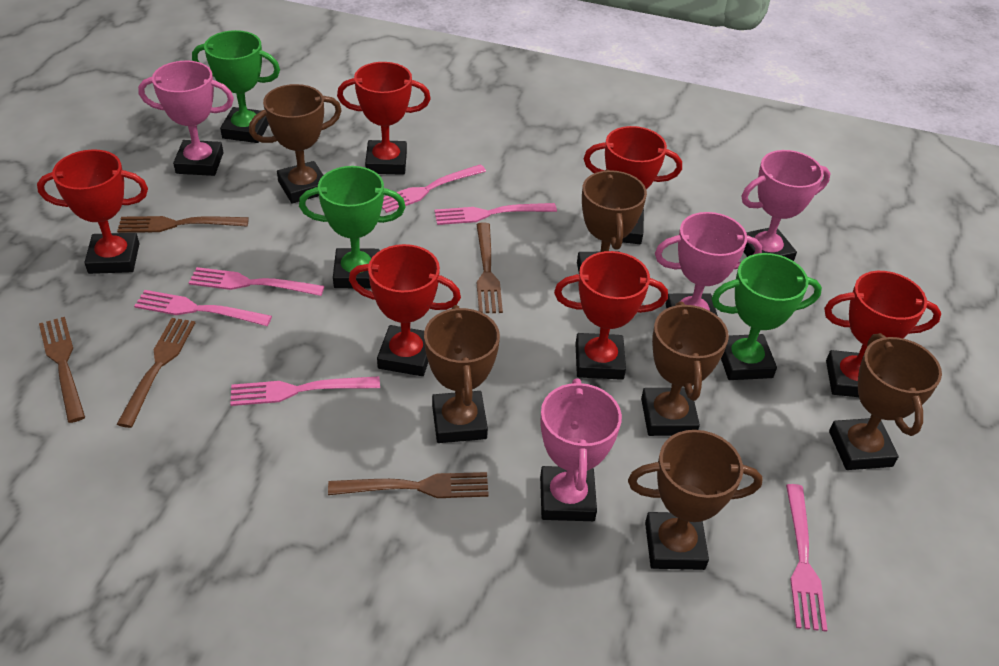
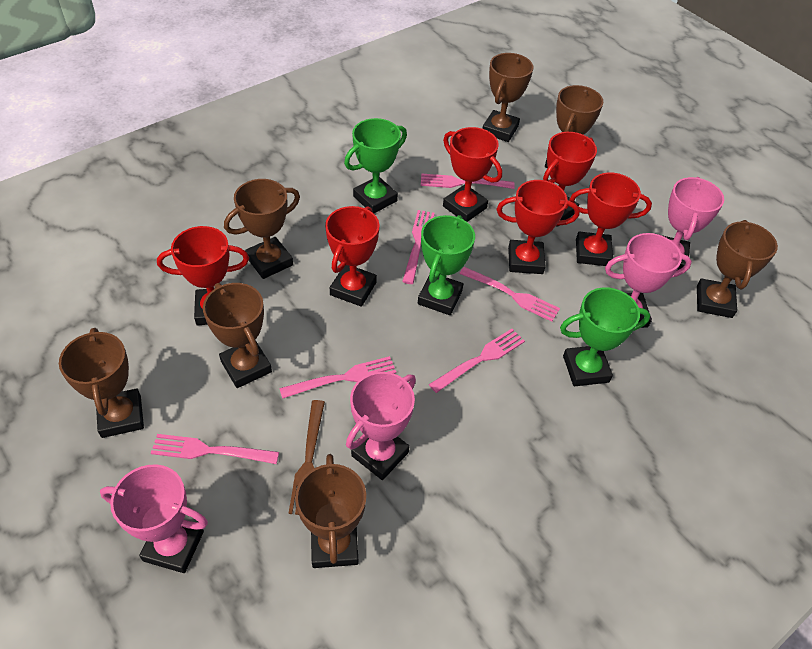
brown fork: [39,317,85,423] [117,216,249,233] [117,318,195,428] [328,472,489,498] [476,222,503,313] = 5 -> [289,400,325,515] = 1
brown trophy: [249,84,342,204] [424,305,500,443] [577,170,647,272] [628,430,763,570] [641,302,729,436] [829,333,942,470] = 6 -> [59,328,144,438] [203,283,272,388] [224,179,300,279] [295,454,366,568] [482,53,533,142] [545,85,603,168] [697,220,778,318] = 7

